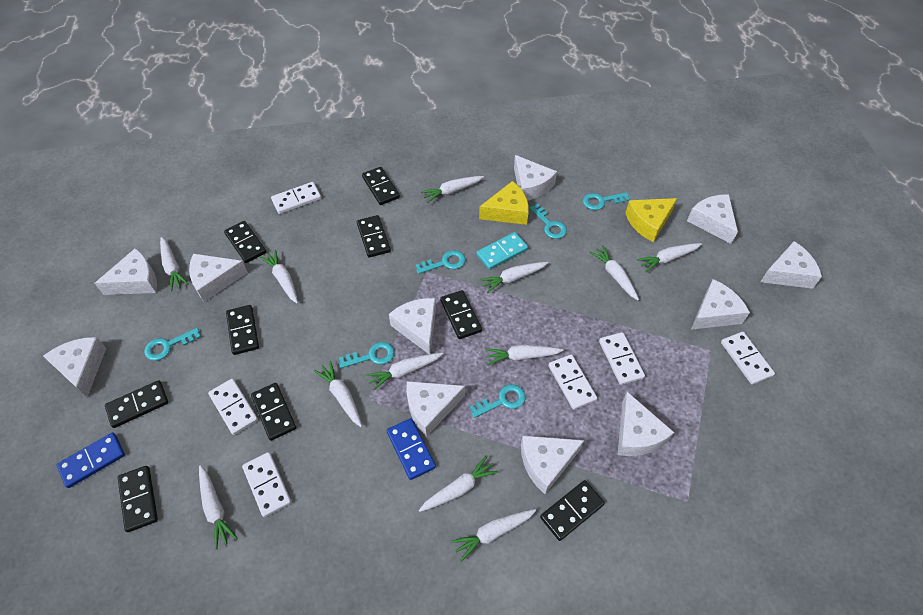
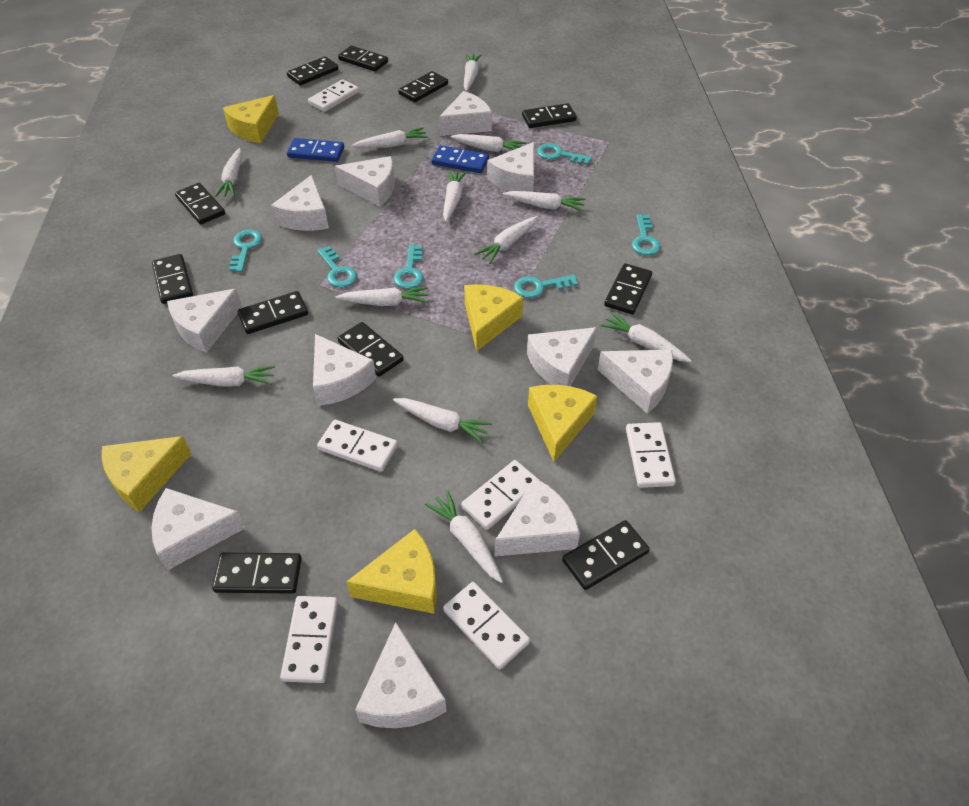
black domino: [105,380,168,428] [118,466,158,532] [224,221,266,263] [226,305,259,355] [251,383,296,441] [357,215,391,258] [362,167,400,205] [440,290,482,339] [540,480,605,541] = 9 -> [152,254,193,304] [175,183,225,224] [212,553,302,594] [238,291,308,334] [287,56,338,85] [338,46,388,72] [338,322,404,377] [398,71,448,102] [522,103,577,128] [562,520,649,590] [604,263,652,314] = 11
turquoise domino: [476,232,528,270] = 1 -> none = 0
yellow cheese: [479,181,529,225] [625,198,677,242] = 2 -> [102,436,192,513] [223,95,279,143] [346,529,437,614] [464,284,523,352] [528,385,597,462] = 5

